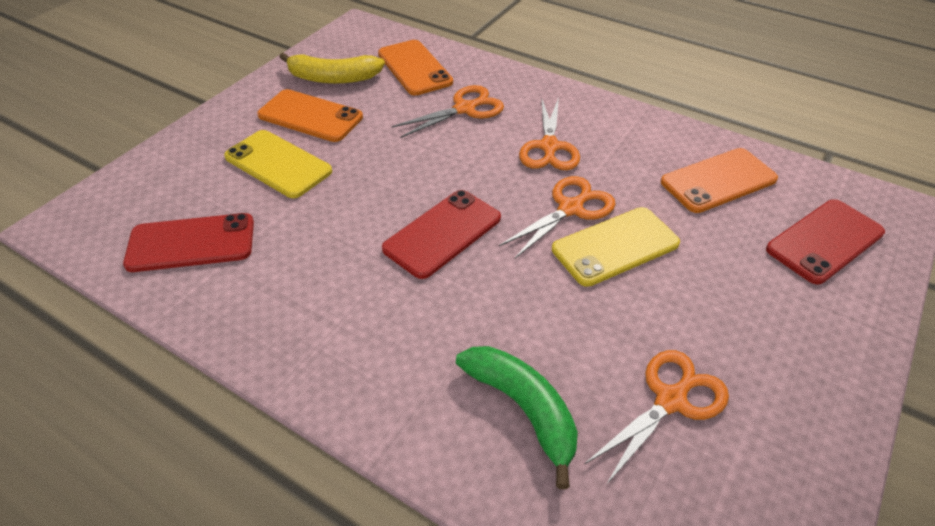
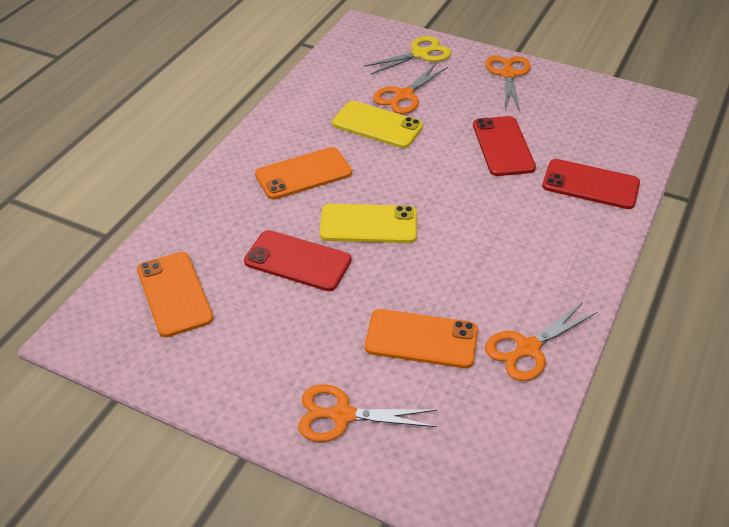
green banana: [456,346,578,489] = 1 -> none = 0
yellow banana: [279,53,385,84] = 1 -> none = 0
yellow scissors: none = 0 -> [363,36,451,74] = 1

